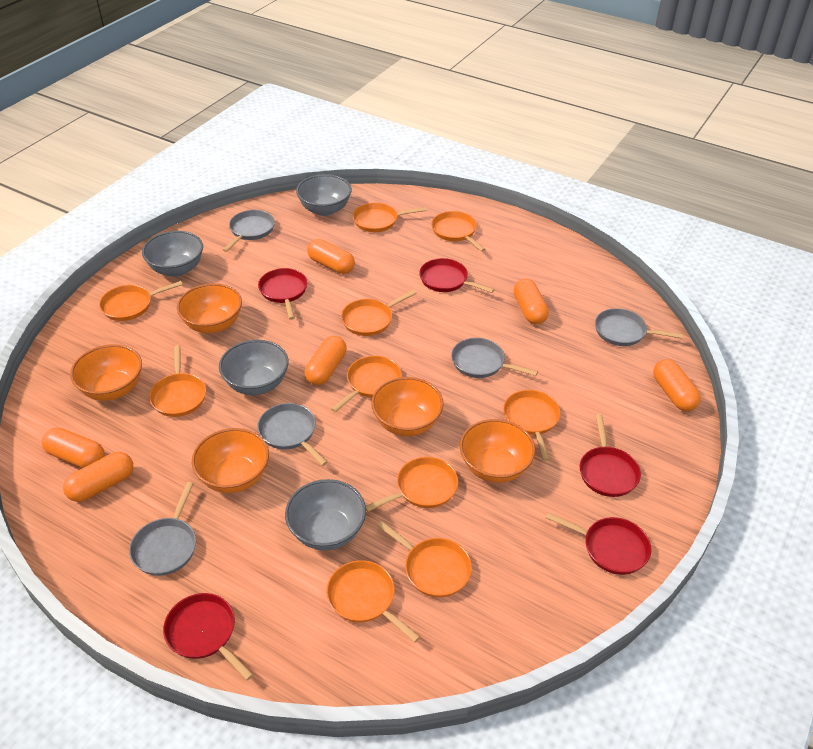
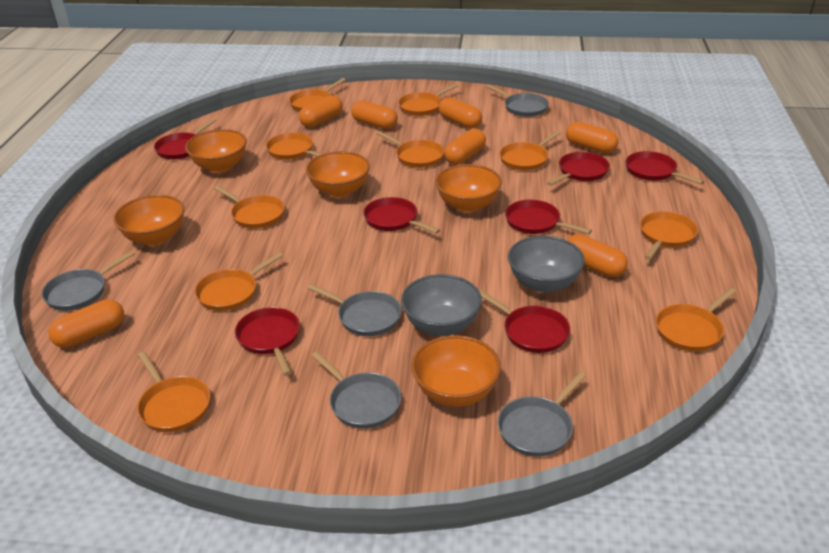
grey bowl: [142,231,203,277] [219,340,289,395] [285,479,366,551] [296,174,352,216] = 4 -> [401,274,482,336] [508,236,585,293] = 2
orange capsule: [42,428,105,468] [63,452,133,502] [305,336,347,385] [307,239,355,274] [514,279,549,324] [653,359,701,411] = 6 -> [48,299,124,348] [299,95,343,127] [351,100,398,129] [439,97,482,129] [444,129,486,165] [566,122,618,153] [567,234,628,277] = 7
red pan: [163,593,253,680] [258,268,308,320] [419,258,495,293] [546,512,651,575] [580,414,641,497] = 5 -> [154,118,217,159] [235,307,300,376] [363,197,440,234] [479,290,570,353] [505,200,592,234] [547,152,610,186] [626,151,705,185] = 7

